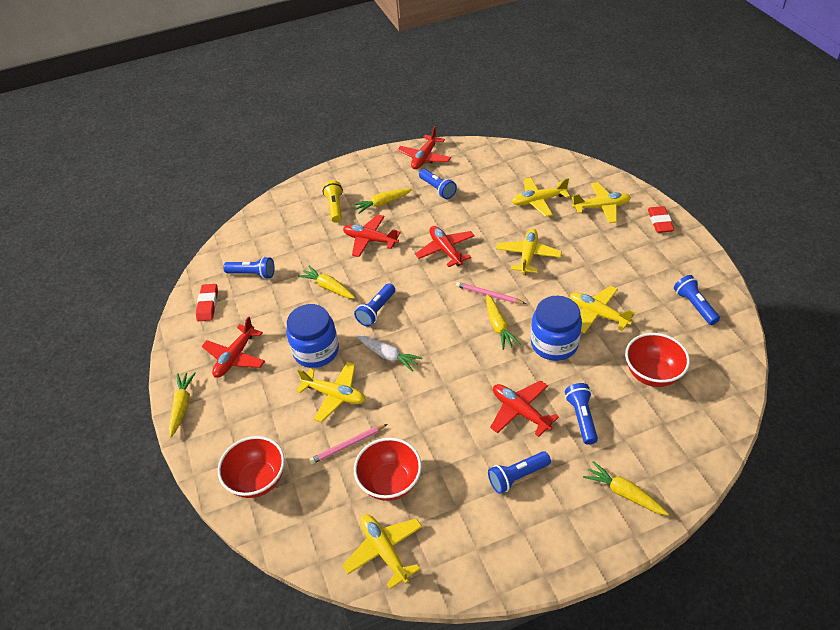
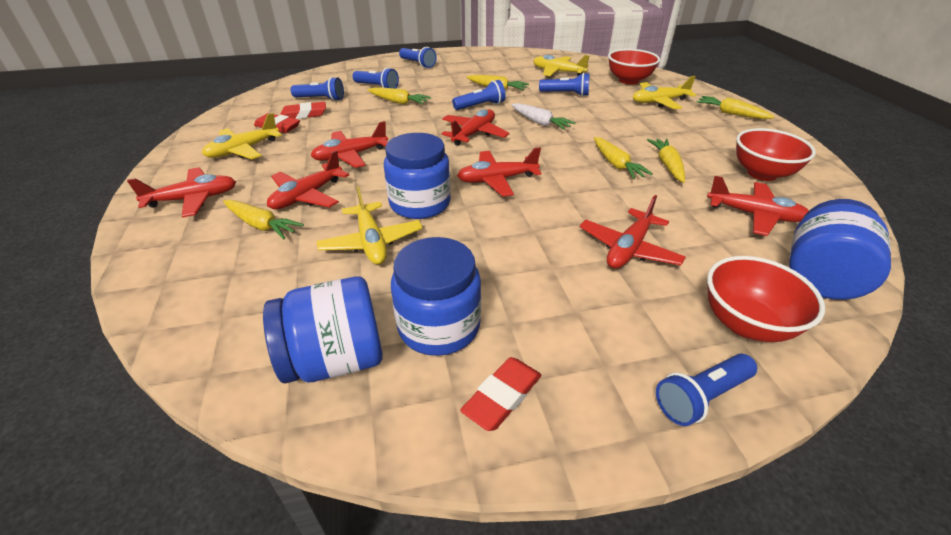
blue jar: [286,304,339,368] [531,296,582,361] = 2 -> [263,276,383,384] [384,133,451,219] [391,237,481,356] [789,199,891,300] = 4
pink pencil: [309,424,387,464] [456,282,526,304] = 2 -> none = 0
red eraser: [196,284,218,321] [648,206,674,233] = 2 -> [254,113,300,133] [280,102,326,119] [460,357,542,431] = 3
red plane: [202,316,265,378] [343,214,401,257] [397,126,451,169] [415,226,475,267] [490,381,559,437] = 5 -> [127,167,236,217] [267,150,349,209] [311,121,388,168] [441,109,510,146] [457,147,541,197] [580,195,686,269] [707,176,809,236] = 7
yellow carrot: [169,372,196,437] [298,266,355,299] [353,189,412,214] [486,295,521,350] [583,461,669,515] = 5 -> [223,200,304,239] [368,87,431,105] [466,75,529,91] [594,137,653,179] [647,139,685,183] [696,96,774,119] = 6
yellow flashlight: [323,180,343,223] = 1 -> none = 0
yellow plane: [296,362,365,422] [342,514,422,589] [496,229,562,275] [512,177,570,217] [570,286,635,333] [571,182,631,223] = 6 -> [202,113,282,159] [317,186,423,265] [533,55,589,76] [633,76,696,109] = 4

